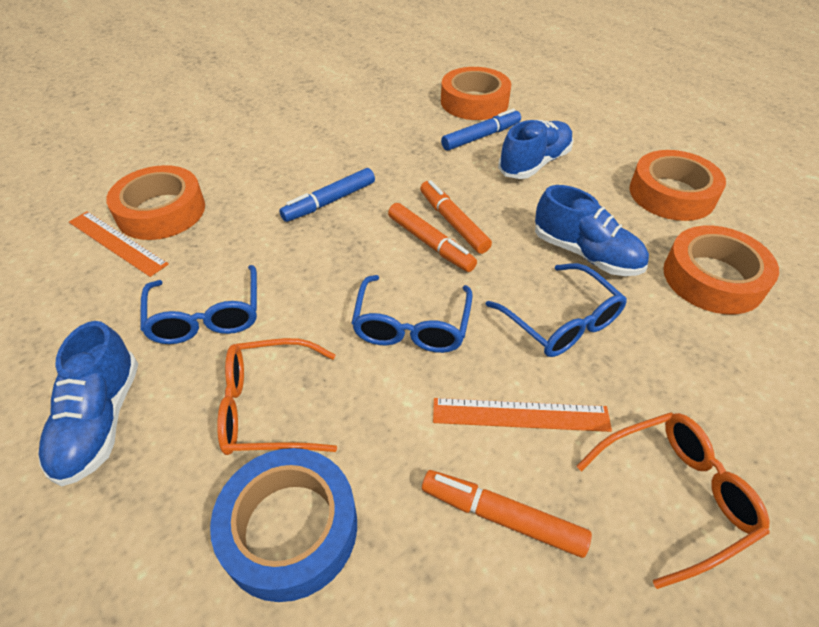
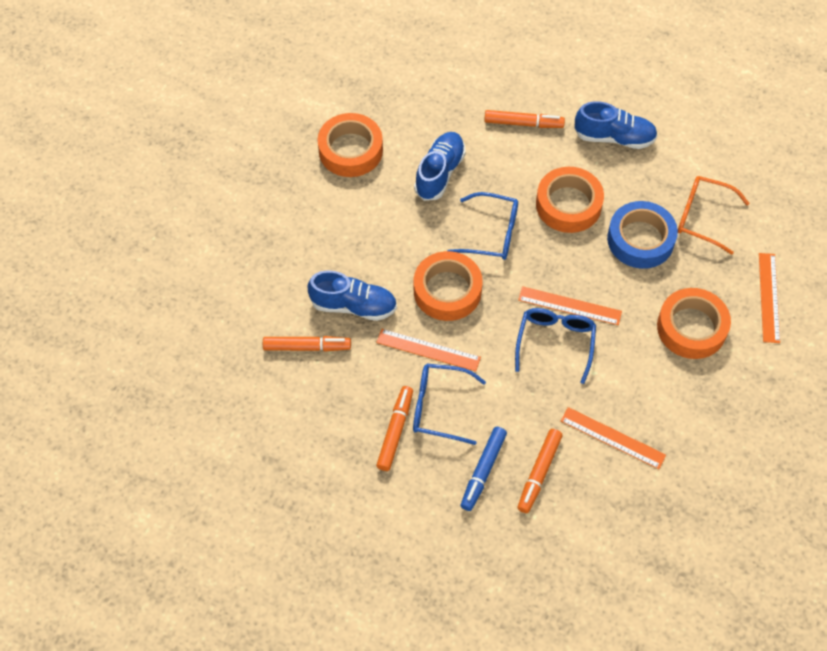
blue marker: [279,168,375,222] [441,109,521,151] = 2 -> [461,427,507,511] = 1
orange glasses: [217,338,337,455] [577,412,770,589] = 2 -> [678,176,750,255] = 1
orange marker: [388,203,477,272] [420,180,492,254] [422,470,592,558] = 3 -> [263,336,351,352] [376,386,413,471] [484,110,565,128] [517,429,562,513] = 4
orange ruler: [69,211,169,277] [433,398,612,432] = 2 -> [376,329,481,372] [518,286,622,325] [561,407,666,469] [759,253,780,343] = 4

